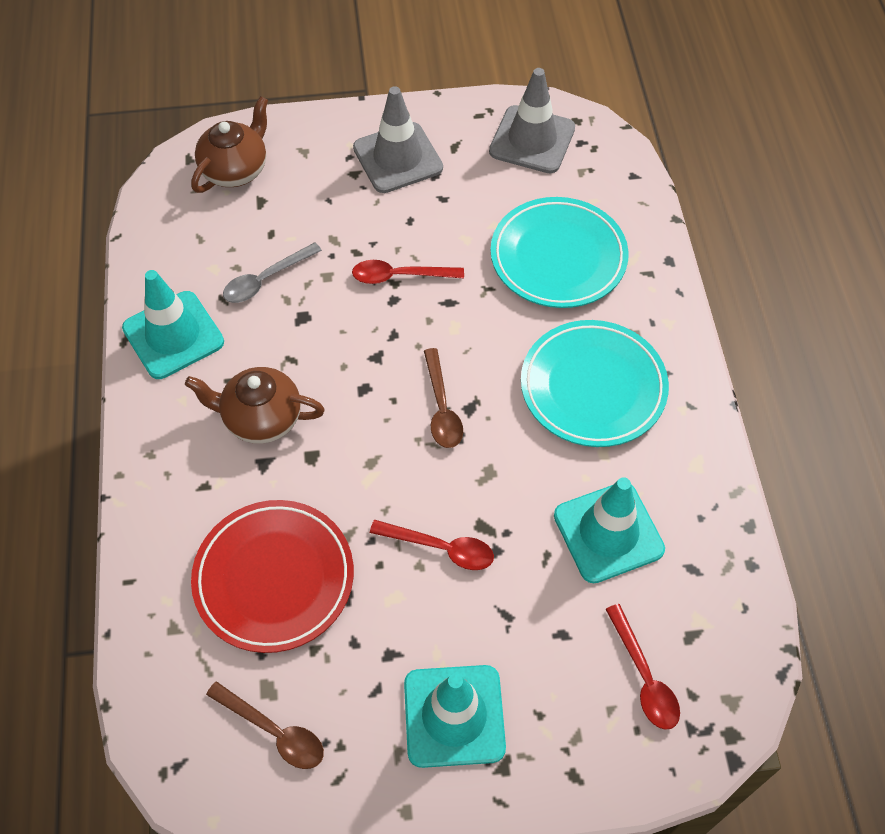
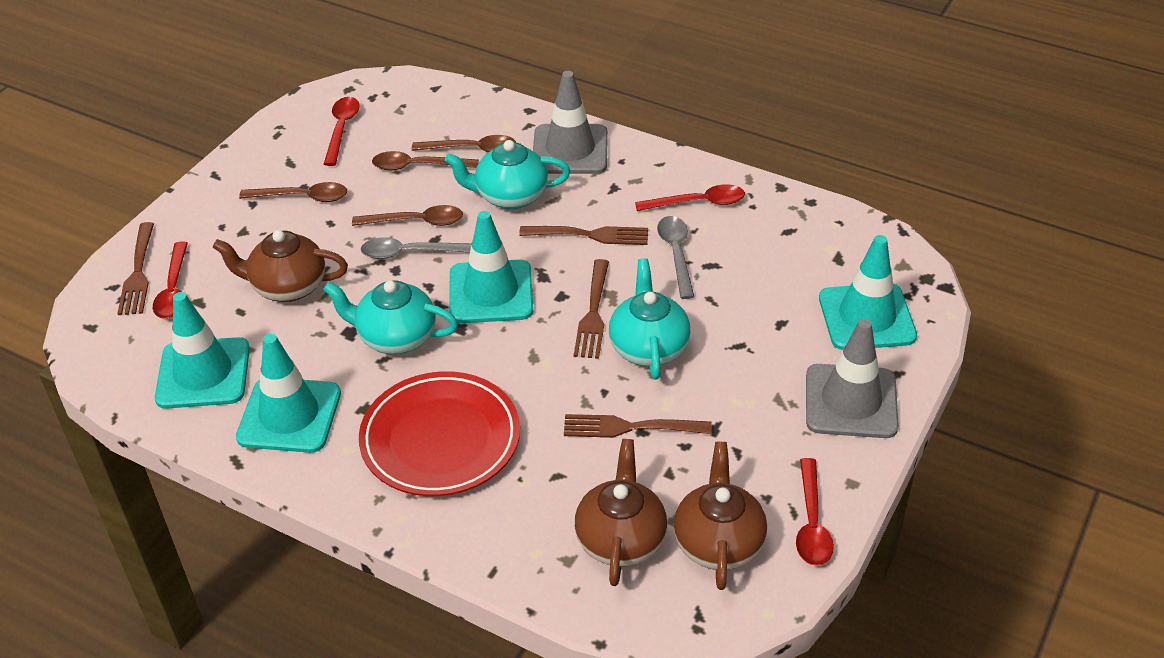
brown fork: none = 0 -> [117,222,154,315] [519,226,648,245] [564,414,712,438] [574,259,609,359] = 4
brown spoon: [206,681,324,769] [424,348,463,448] = 2 -> [239,182,347,202] [352,205,463,226] [372,151,479,171] [412,135,516,152] = 4
brown teapot: [185,367,325,444] [191,96,268,193] = 2 -> [213,230,348,302] [575,439,667,586] [674,442,767,590] = 3
grey spoon: [223,242,322,303] = 1 -> [361,237,472,259] [657,216,694,299] = 2
red spoon: [352,260,464,284] [370,520,494,570] [605,604,680,730] = 3 -> [153,241,188,319] [324,97,360,166] [635,184,745,211] [796,458,834,566] = 4
turquoise plate: [490,197,629,308] [521,320,669,447] = 2 -> none = 0
turquoise teapot: none = 0 -> [323,280,458,354] [445,140,570,209] [609,258,690,380] = 3
turquoise traffic cone: [122,270,224,379] [404,665,506,768] [554,477,665,583] = 3 -> [155,292,250,409] [236,334,341,453] [450,211,533,323] [819,235,917,350] = 4

